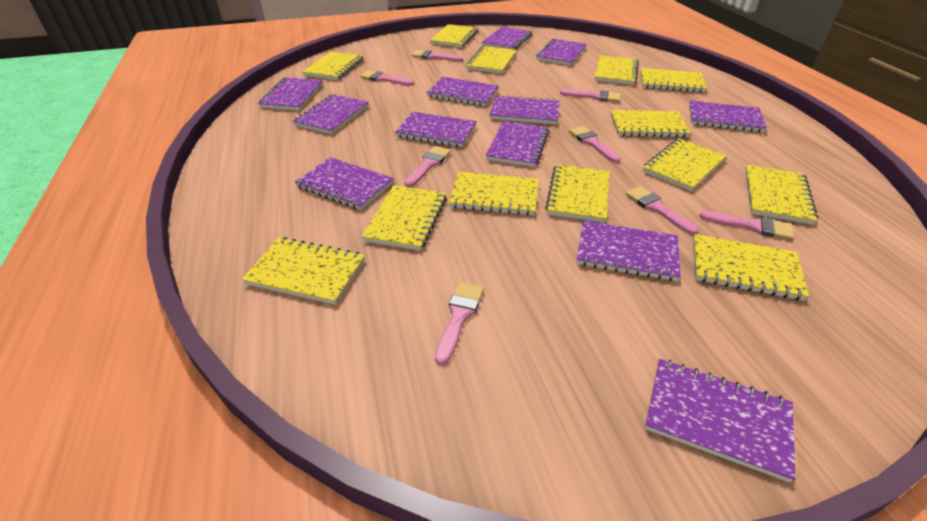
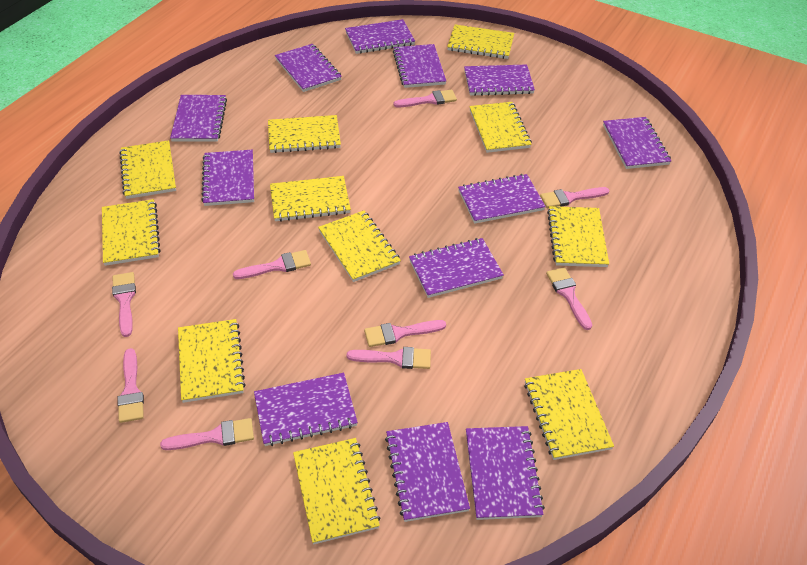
pink brush: [360,70,414,85] [404,146,451,187] [411,50,463,61] [435,282,484,365] [560,89,621,102] [569,126,621,163] [626,186,699,235] [700,211,794,240] = 8 -> [112,272,136,337] [118,348,144,423] [160,418,254,450] [233,250,311,279] [346,347,431,369] [364,320,446,347] [394,89,457,107] [540,187,609,208] [546,267,592,330] = 9
yellow notebook: [242,237,365,305] [302,51,363,80] [361,185,447,251] [430,24,478,48] [448,172,539,215] [466,46,517,74] [545,164,610,223] [595,55,639,85] [610,110,691,138] [640,68,707,93] [643,139,727,191] [693,234,809,301] [745,165,818,225] = 13 -> [102,199,161,266] [119,140,176,199] [178,319,246,403] [268,115,341,153] [270,176,351,222] [293,438,381,544] [318,211,401,282] [447,25,514,59] [469,102,532,153] [524,369,614,460] [547,206,609,267] = 11

